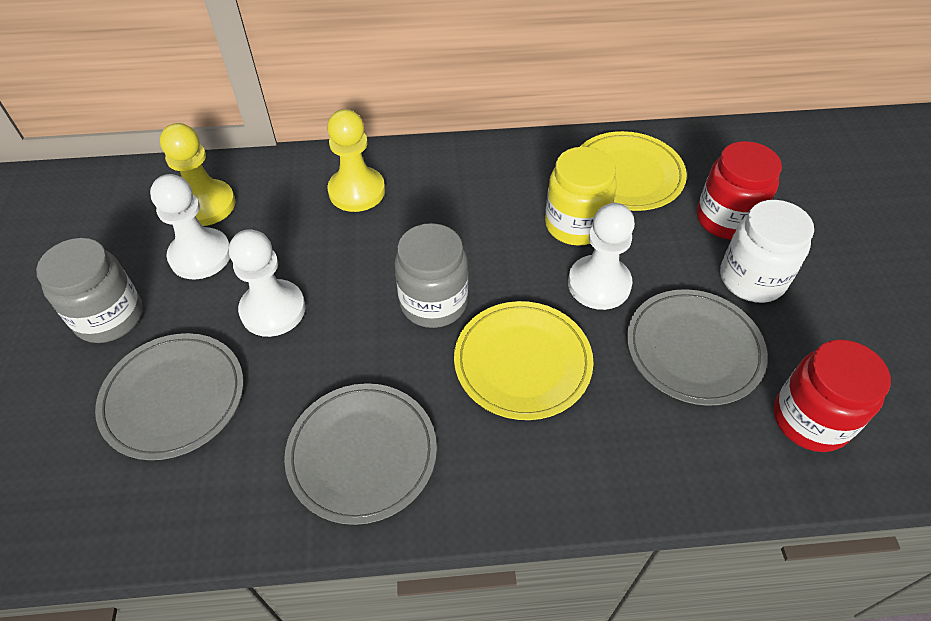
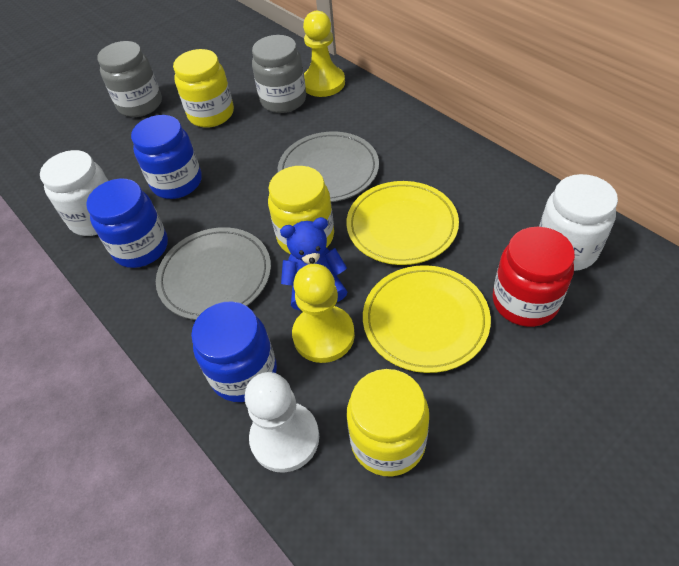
blue jar: none = 0 -> [86,179,168,268] [131,115,202,199] [191,301,277,402] = 3
blue teddy bear: none = 0 -> [280,217,347,310] = 1
grey plate: [95,333,244,460] [284,383,437,525] [627,289,768,406] = 3 -> [156,227,271,320] [278,132,379,202] = 2
red jar: [697,141,782,240] [774,339,891,452] = 2 -> [493,227,575,327] = 1
white jar: [720,200,814,303] = 1 -> [40,150,109,236] [539,174,618,271] = 2
white pawn: [150,174,230,280] [229,229,306,337] [568,203,635,310] = 3 -> [245,372,319,473] = 1
yellow jar: [545,147,617,246] = 1 -> [173,49,234,128] [268,166,334,254] [346,369,429,476] = 3

